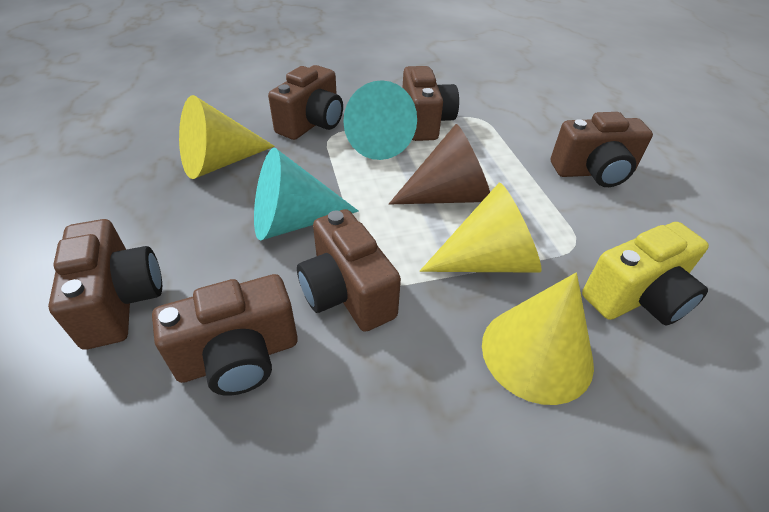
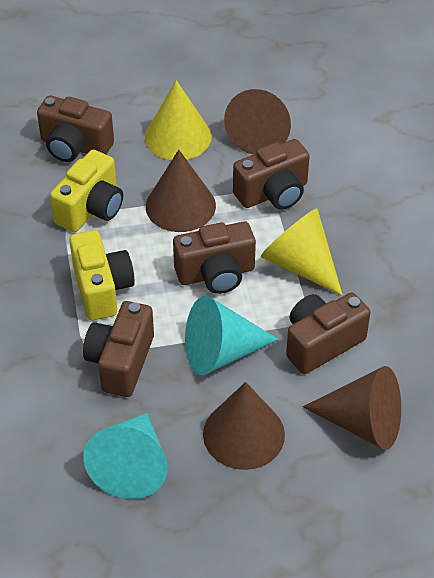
brown camera: [48,219,162,350] [152,274,298,396] [268,65,343,140] [297,209,401,332] [403,66,459,141] [551,112,653,187] = 6 -> [37,95,114,162] [83,301,154,397] [173,221,256,294] [233,139,310,210] [286,293,371,374] = 5
brown cone: [389,124,490,204] = 1 -> [146,150,216,232] [203,382,285,470] [224,89,291,155] [303,366,401,450] = 4
yellow camera: [582,222,709,326] = 1 -> [50,150,123,232] [69,230,135,321] = 2
yellow cone: [179,95,275,179] [420,183,542,273] [482,273,594,405] = 3 -> [145,80,212,160] [261,208,343,296] = 2

